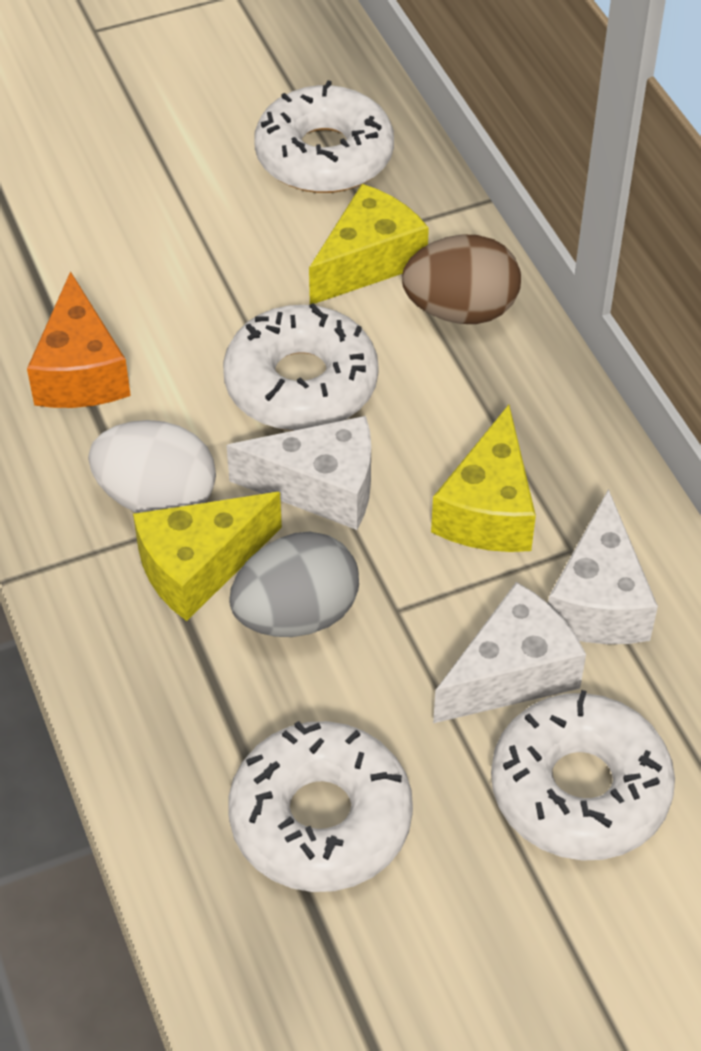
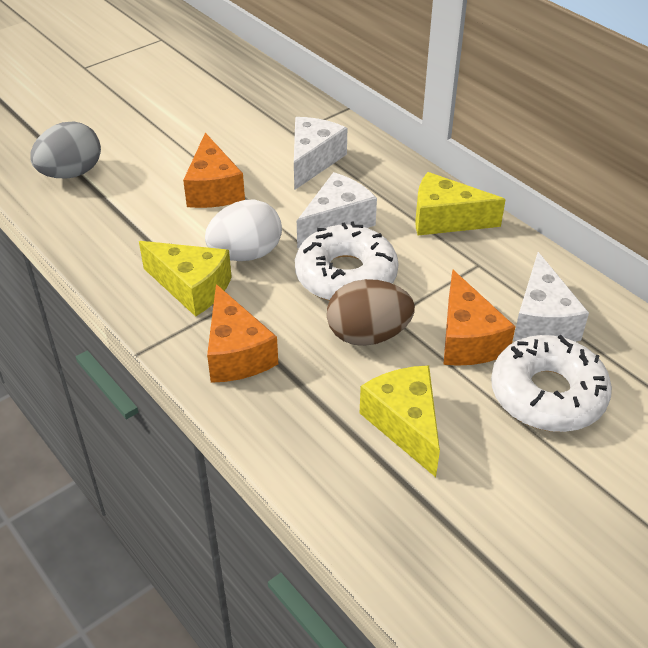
orange cheese: [27,271,131,408] = 1 -> [183,133,245,208] [207,284,278,383] [443,269,516,366] = 3
white donut: [223,303,379,431] [228,721,413,892] [254,80,394,193] [491,690,675,861] = 4 -> [295,221,398,301] [491,335,612,432] = 2

